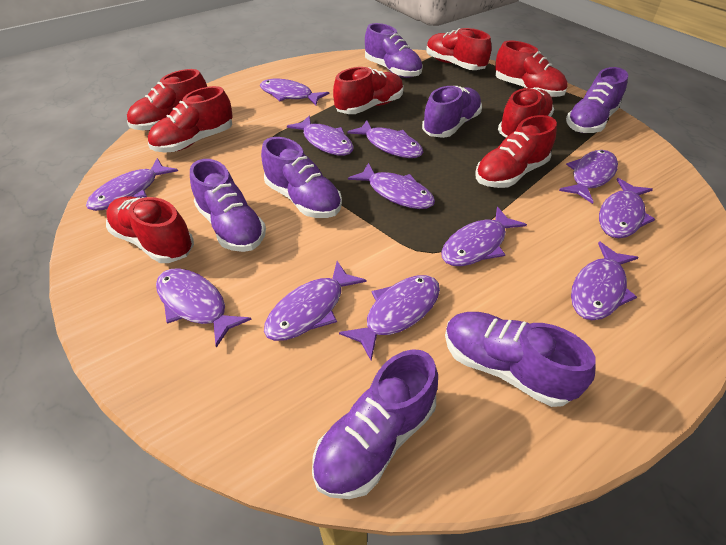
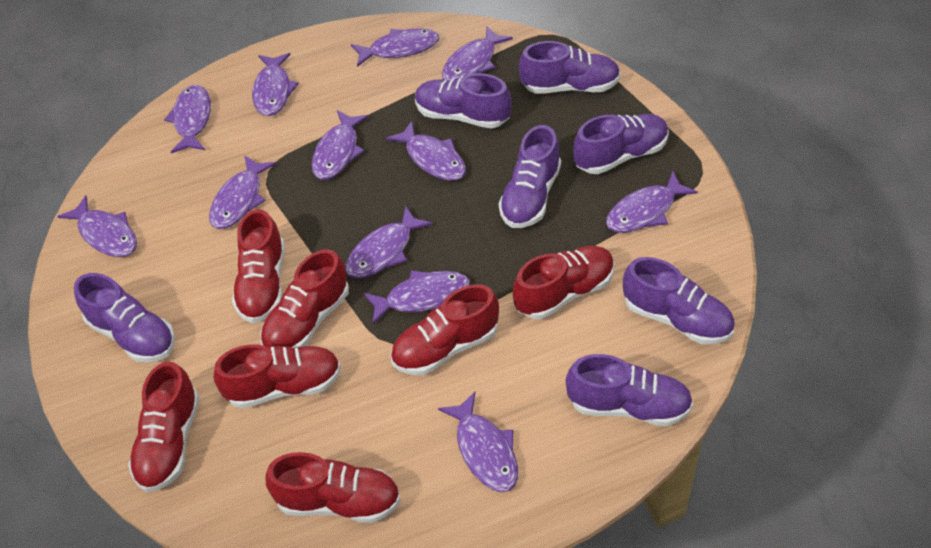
red shoe: [106,196,194,263] [127,69,207,131] [148,86,233,152] [333,67,404,114] [426,28,491,70] [475,115,557,188] [495,40,568,98] [498,88,554,138] = 8 -> [128,361,200,492] [214,344,341,408] [232,209,285,323] [260,249,349,348] [265,452,401,523] [391,284,499,375] [513,246,615,319] = 7

